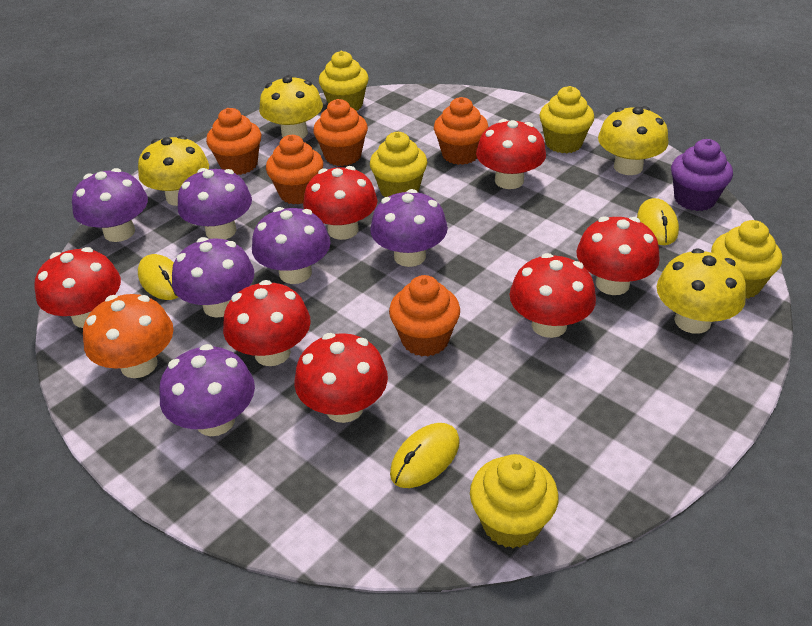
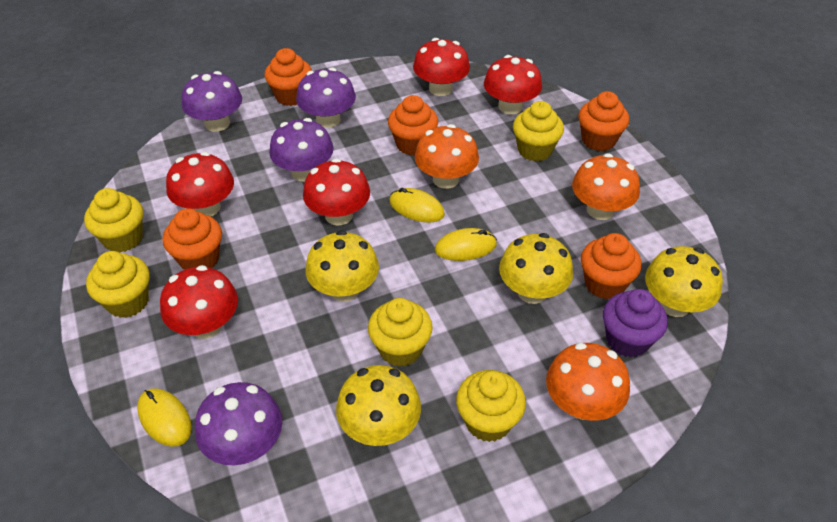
orange mushroom: [83,294,174,378] = 1 -> [415,124,479,189] [546,343,630,421] [572,153,640,220] = 3
purple mushroom: [72,168,148,242] [159,344,255,436] [172,237,254,318] [178,168,252,240] [252,207,331,284] [370,189,448,267] = 6 -> [182,71,242,132] [195,382,282,465] [269,118,333,182] [296,68,356,128] = 4
red mushroom: [34,247,121,328] [223,280,311,366] [294,333,388,423] [303,166,377,240] [476,119,546,189] [510,253,596,338] [576,216,660,295] = 7 -> [160,265,238,339] [166,152,234,217] [303,158,370,226] [413,38,470,96] [484,55,542,115] = 5

